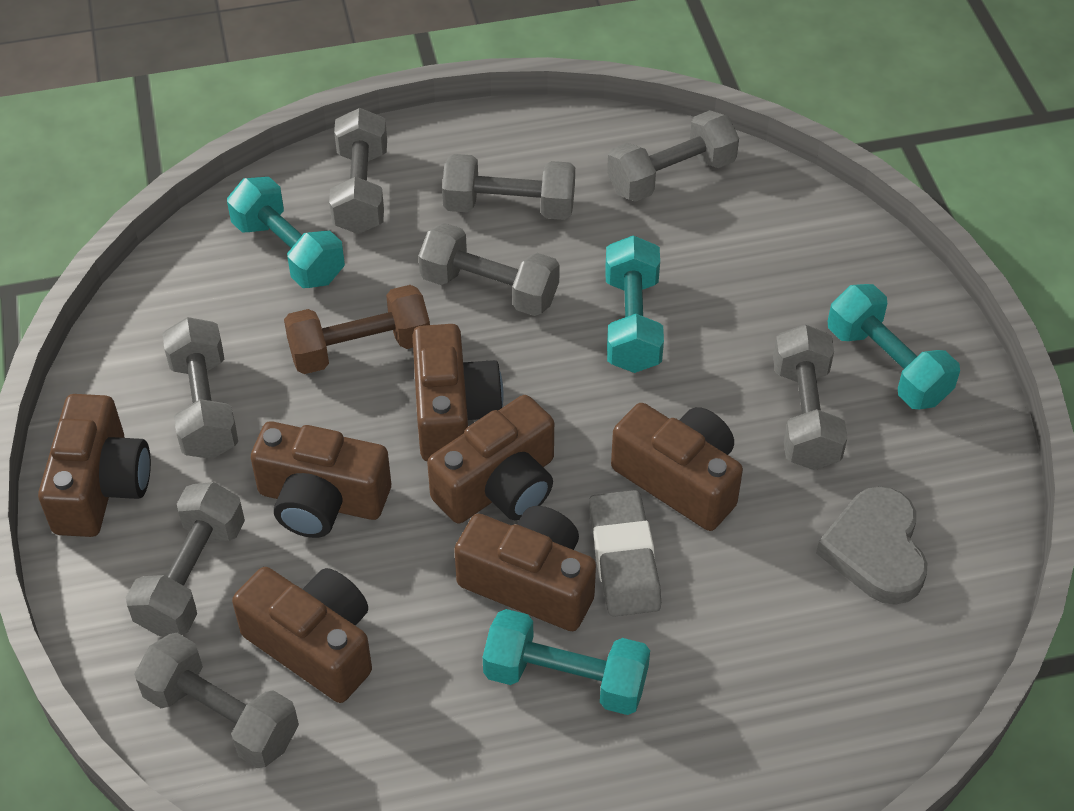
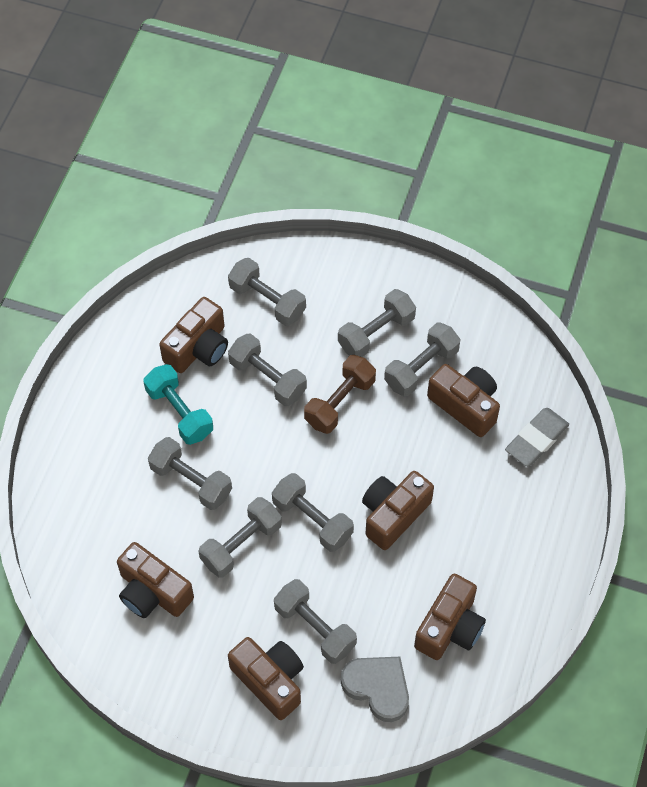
brown camera: [38,394,151,537] [232,567,372,703] [251,421,391,538] [412,324,504,461] [427,395,554,524] [454,506,596,631] [611,403,743,531] = 7 -> [117,542,194,618] [159,297,228,373] [228,637,304,720] [362,471,434,550] [414,574,486,660] [427,364,500,437] = 6
turquoise dumbbell: [227,177,345,288] [483,609,650,715] [605,235,664,373] [828,284,960,409] = 4 -> [143,364,213,445] = 1

